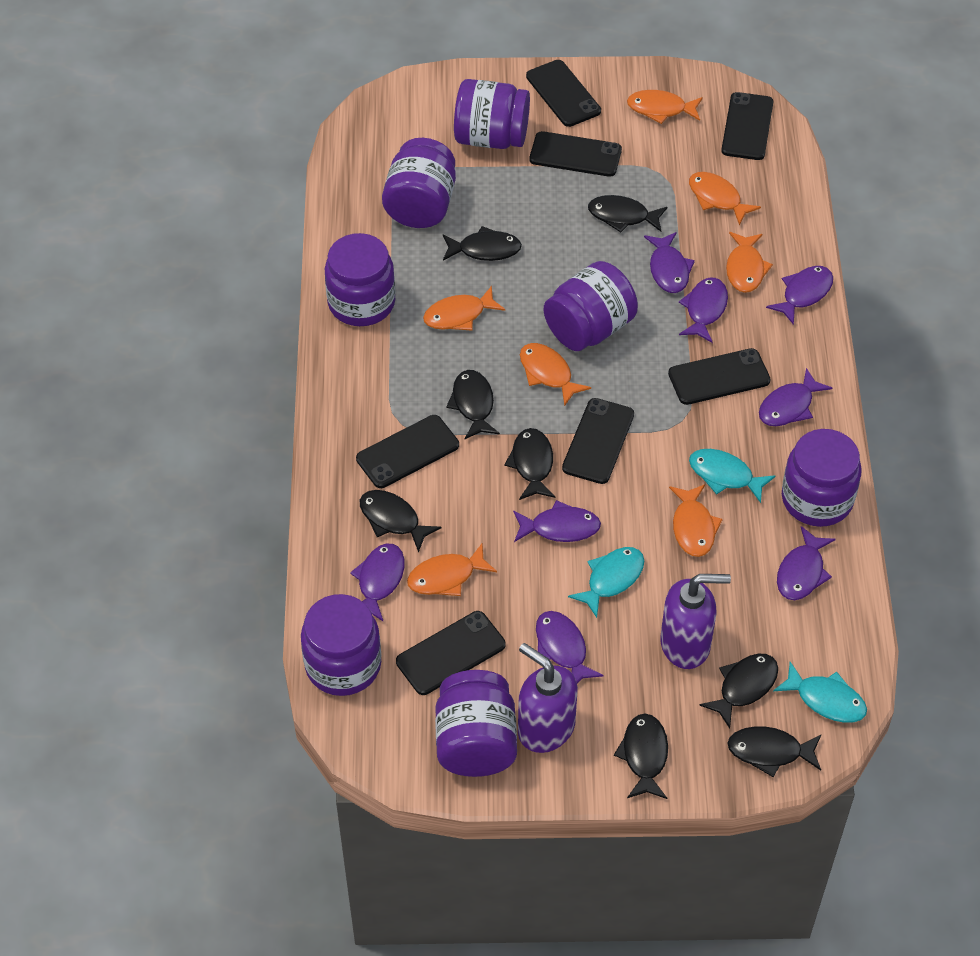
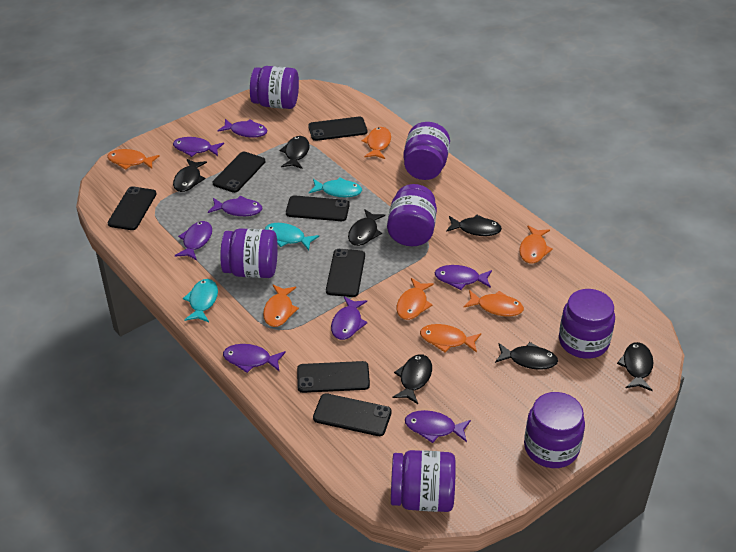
black fish: [360,490,441,552] [443,226,522,261] [446,370,500,439] [504,428,555,500] [588,195,667,232] [614,714,668,799] [699,654,778,729] [727,726,821,777] = 8 -> [173,159,207,192] [279,136,310,169] [348,209,385,246] [393,354,432,404] [446,214,502,236] [495,342,558,370] [617,342,653,391] = 7
purple soap dispenser: [518,643,578,753] [660,574,731,669] = 2 -> none = 0

